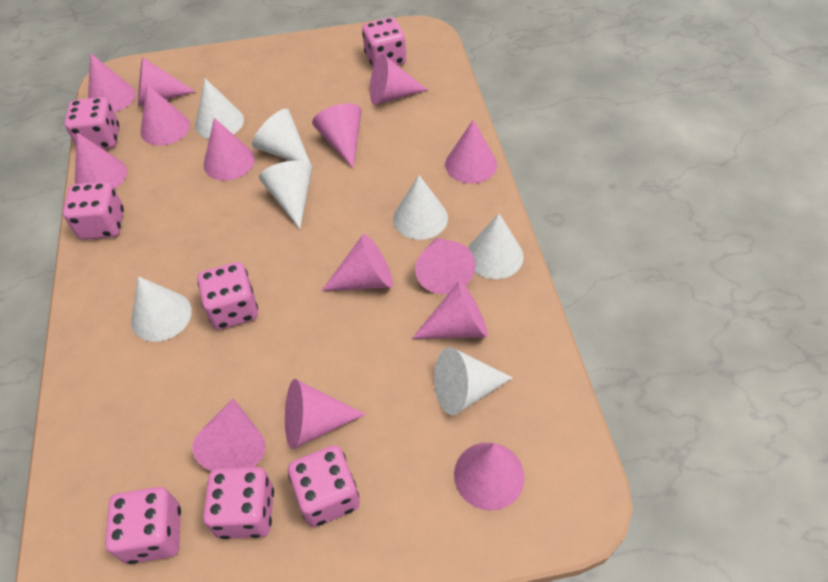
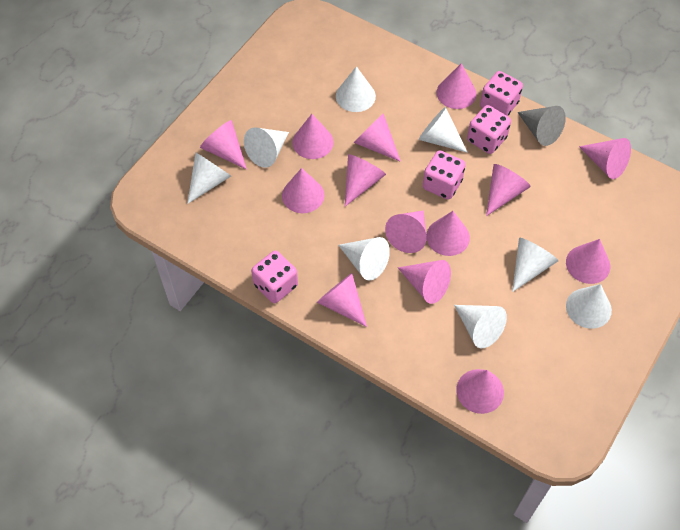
grey cone: none = 0 -> [517,106,566,146] = 1
pink dice: [63,182,124,240] [65,97,119,149] [105,487,181,564] [197,262,258,330] [203,467,274,539] [288,445,360,527] [362,17,406,67] = 7 -> [251,251,298,303] [423,150,466,200] [467,105,511,154] [480,71,523,116] = 4
white cone: [131,276,192,342] [195,78,244,139] [252,109,311,164] [259,160,313,229] [393,175,448,240] [434,347,513,415] [468,214,524,279] = 7 -> [187,152,231,204] [244,127,289,168] [336,66,376,112] [339,237,390,280] [419,107,468,153] [454,305,507,348] [512,238,558,292] [566,284,612,329] = 8

